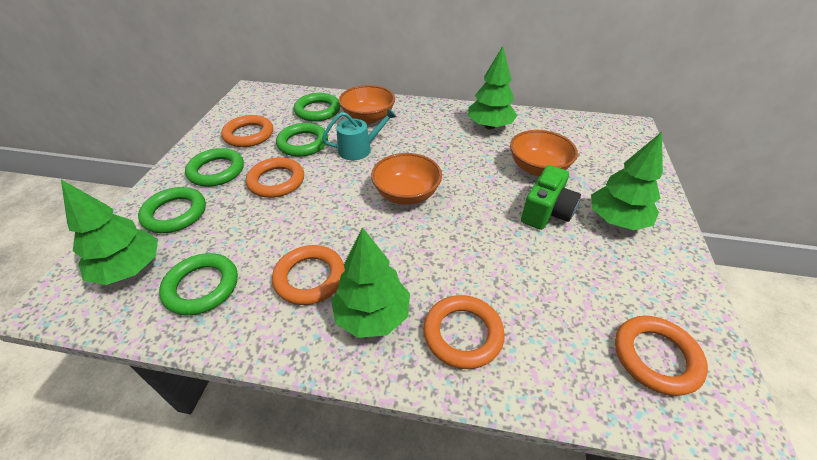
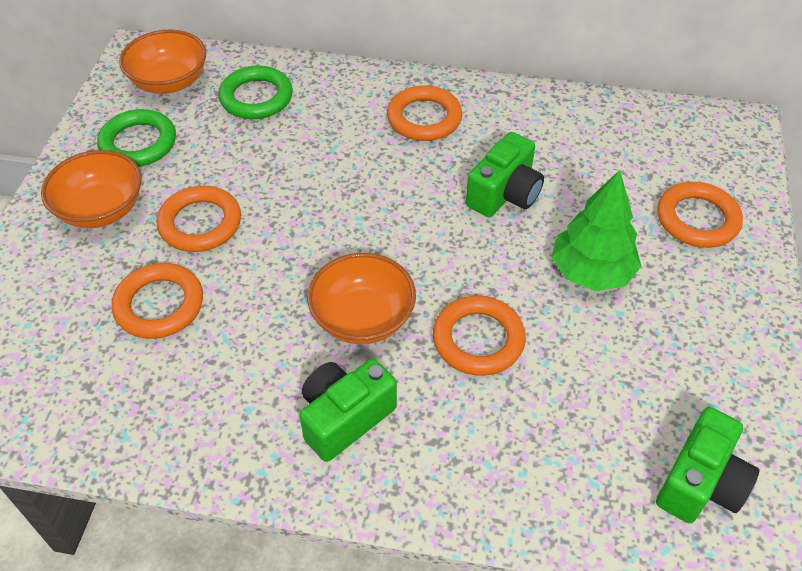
green camera: [521,165,581,230] = 1 -> [299,359,397,462] [466,132,544,217] [656,407,759,523] = 3
green ring: [138,187,206,233] [159,253,238,315] [185,148,244,187] [276,123,328,157] [294,93,340,122] = 5 -> [97,109,176,167] [218,66,293,119] = 2
green tree: [61,179,158,285] [331,227,410,338] [468,46,517,129] [591,132,663,230] = 4 -> [551,170,641,291] = 1
turquoise watering can: [322,108,397,160] = 1 -> none = 0

